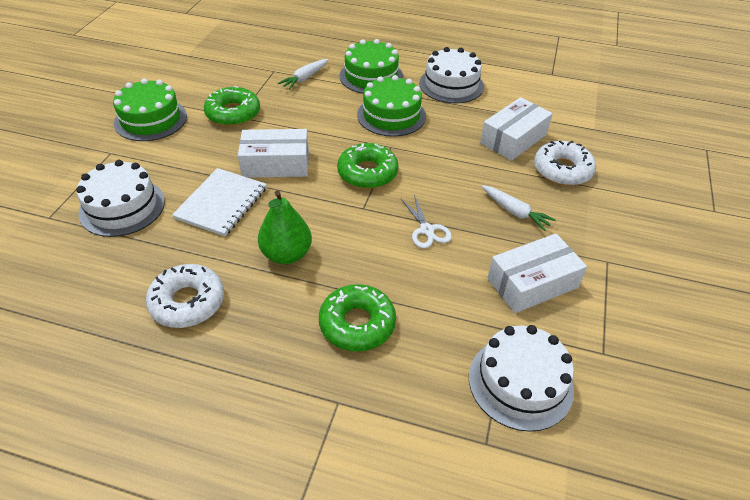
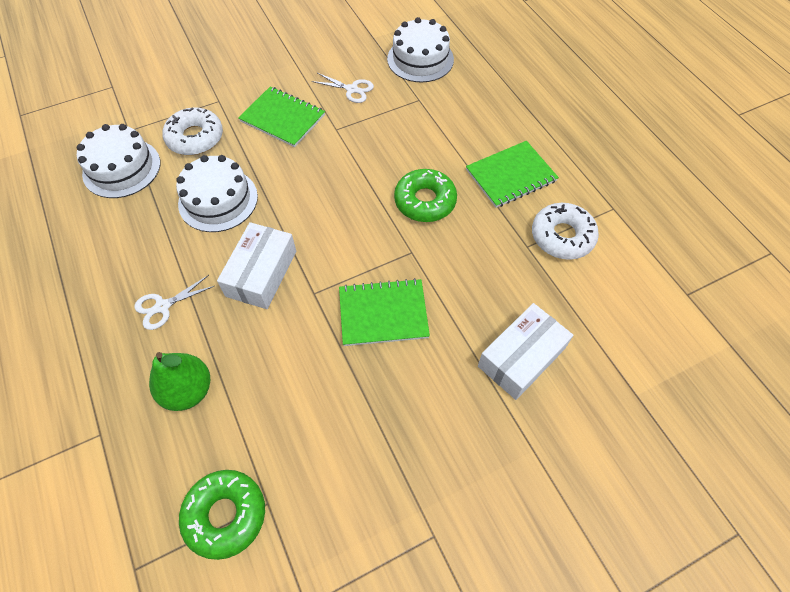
green cake: [113,78,187,141] [339,39,403,94] [357,75,426,137] = 3 -> none = 0
green donut: [204,86,260,126] [319,284,396,352] [337,143,399,189] = 3 -> [179,470,265,560] [394,169,457,222] = 2
green notebook: none = 0 -> [238,86,325,147] [339,278,430,346] [466,141,559,208] = 3
white box: [238,129,309,178] [480,97,553,161] [487,233,587,313] = 3 -> [217,222,296,309] [478,303,573,400] = 2
white carrot: [278,59,328,90] [481,185,556,231] = 2 -> none = 0
white notebook: [172,168,267,237] = 1 -> none = 0
white scissors: [400,195,452,248] = 1 -> [134,275,214,330] [311,73,374,103] = 2

